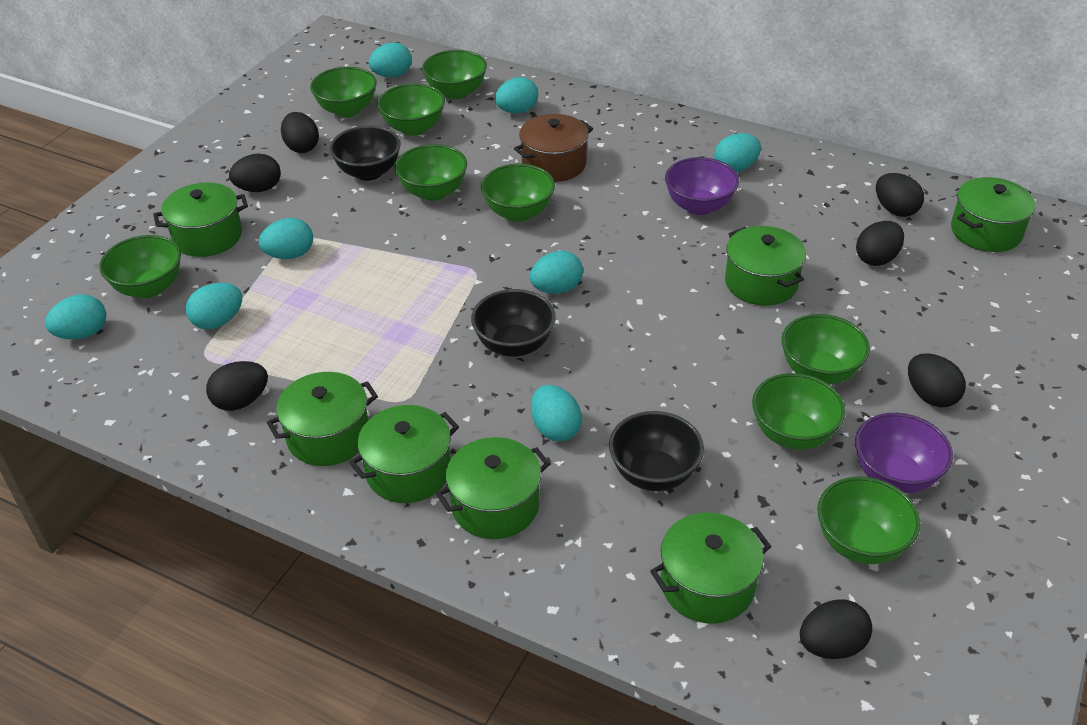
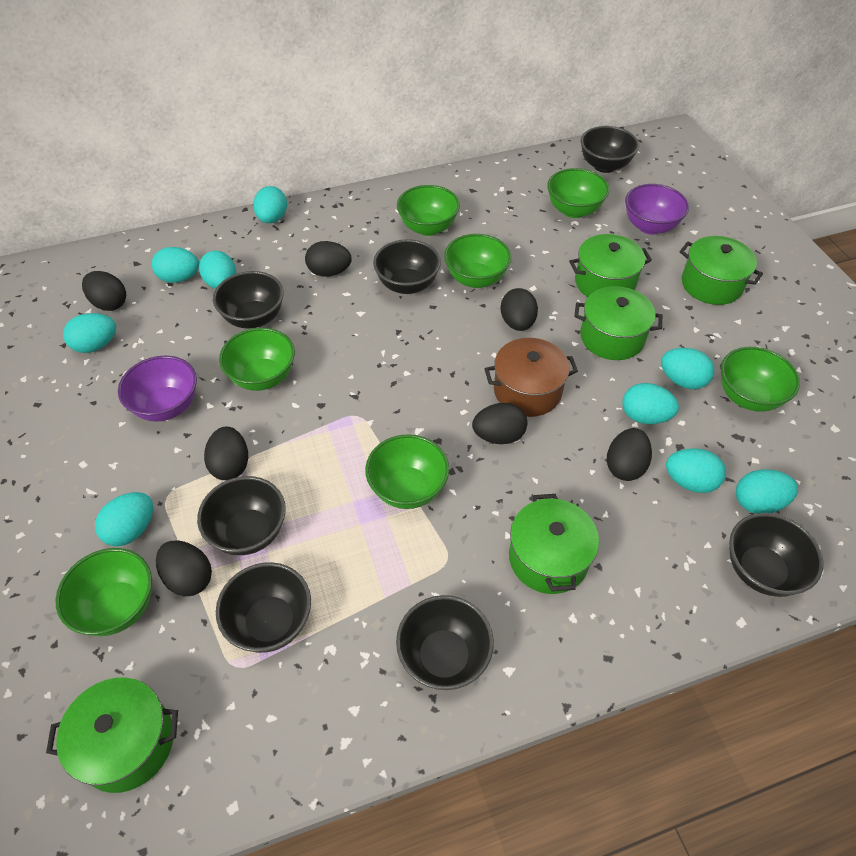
black bowl: [329,126,401,181] [471,289,556,357] [609,411,704,491] = 3 -> [197,476,286,555] [213,271,284,329] [216,562,311,653] [373,239,441,294] [396,595,494,690] [581,126,639,173] [729,513,823,597] = 7
green bowl: [99,235,181,298] [310,67,377,117] [377,83,445,136] [395,144,467,201] [422,50,487,100] [481,164,555,222] [752,373,845,449] [781,314,870,384] [817,476,920,564] = 9 -> [55,548,152,636] [219,328,295,391] [365,434,449,509] [397,185,460,236] [444,234,511,288] [547,168,609,218] [721,347,800,412] = 7
green pot: [153,182,248,257] [267,372,378,466] [349,405,459,503] [436,437,550,539] [650,513,772,624] [725,226,806,306] [951,177,1036,252] = 7 -> [46,677,178,793] [509,494,599,594] [569,234,652,297] [574,286,662,360] [679,236,763,305] = 5
turquoise egg: [45,294,106,340] [186,283,242,329] [258,218,313,259] [369,43,412,77] [495,77,538,113] [530,251,583,294] [531,385,582,441] [714,133,761,173] = 8 -> [63,313,116,353] [95,492,153,546] [152,247,199,283] [199,251,236,289] [253,186,287,223] [622,383,679,424] [661,348,714,389] [666,448,726,493] [736,470,798,514] = 9

